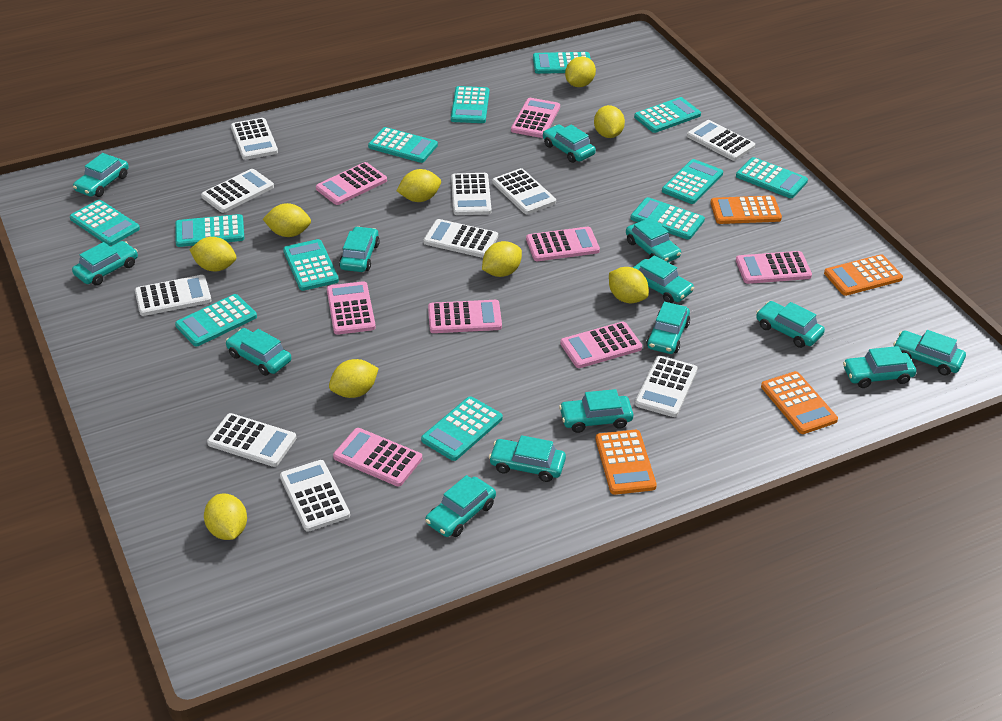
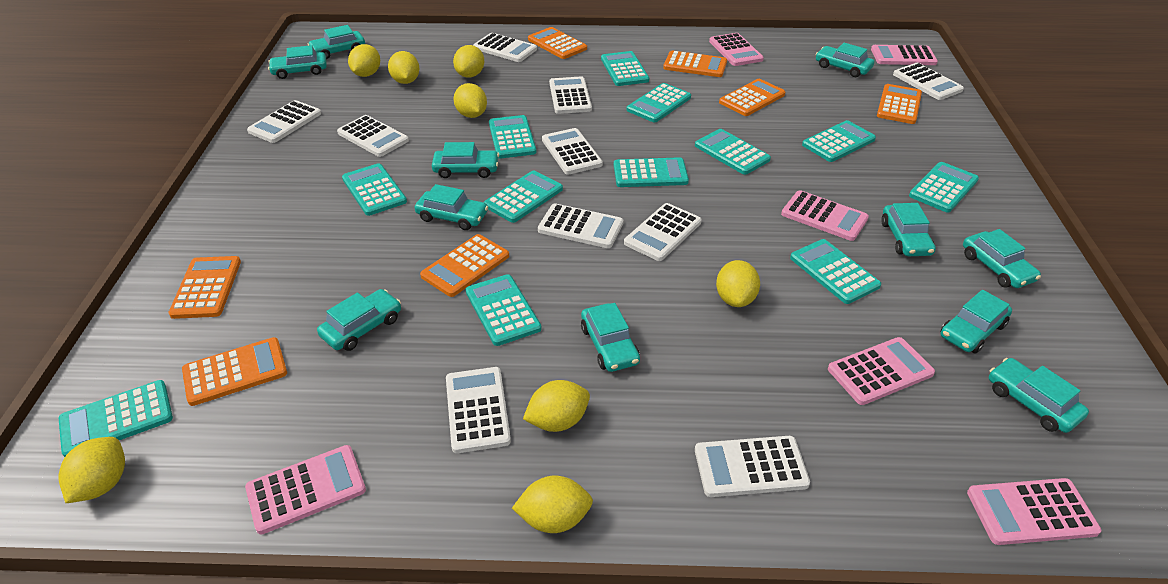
orange calculator: [596,430,657,495] [710,196,782,224] [761,371,838,434] [824,254,903,296] = 4 -> [169,256,241,319] [182,337,287,406] [420,234,509,297] [528,27,587,59] [663,51,727,77] [719,79,786,116] [877,84,922,124] = 7
pink calculator: [316,162,387,205] [327,281,376,335] [333,428,422,486] [428,300,502,333] [511,98,560,138] [526,227,600,261] [560,322,642,368] [736,251,812,284] = 8 -> [245,445,366,535] [709,33,764,66] [781,190,869,241] [828,337,935,405] [871,45,938,65] [967,478,1101,545] = 6
turquoise car: [72,241,138,286] [73,153,129,197] [226,328,291,376] [339,226,380,272] [426,475,496,537] [489,435,566,482] [543,125,596,163] [559,389,633,433] [626,217,681,262] [633,255,694,303] [646,302,690,354] [756,301,825,348] [843,346,916,388] [893,330,966,375] = 14 -> [268,45,327,79] [308,25,365,59] [317,289,401,351] [415,184,488,230] [432,142,499,178] [581,303,640,372] [816,43,874,77] [881,203,936,256] [941,290,1012,354] [963,229,1041,288] [989,358,1089,433] = 11
yellow lemon: [190,237,236,272] [204,494,247,540] [263,203,311,237] [329,359,379,398] [396,169,441,202] [482,241,522,277] [565,57,596,87] [594,105,625,138] [609,267,649,303] = 9 -> [58,437,125,503] [348,44,380,77] [388,51,420,84] [453,45,484,77] [454,83,487,118] [512,476,593,533] [523,380,590,432] [716,260,760,307] = 8

